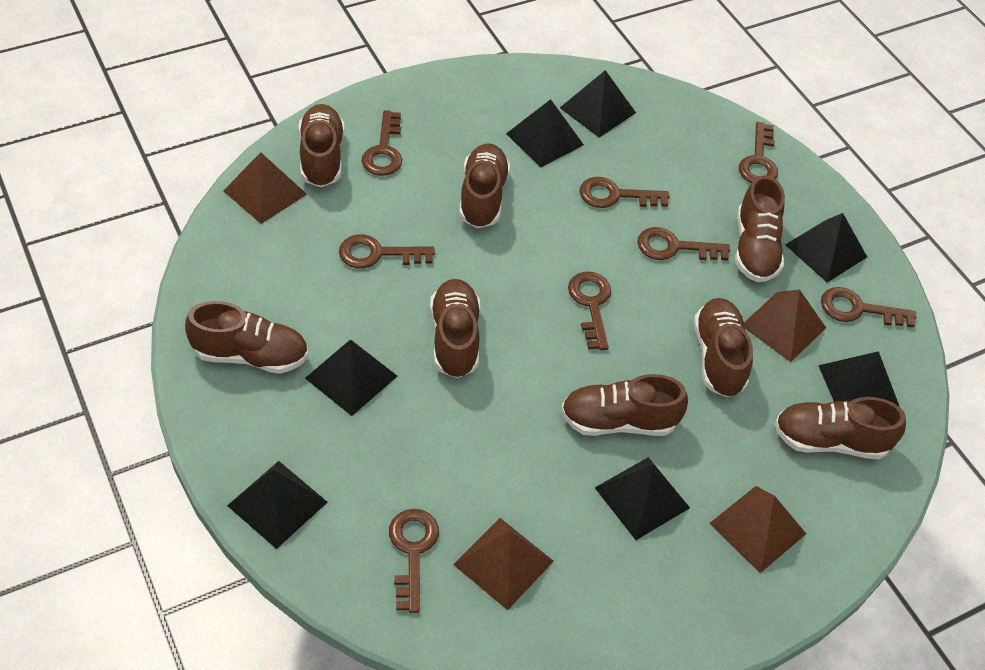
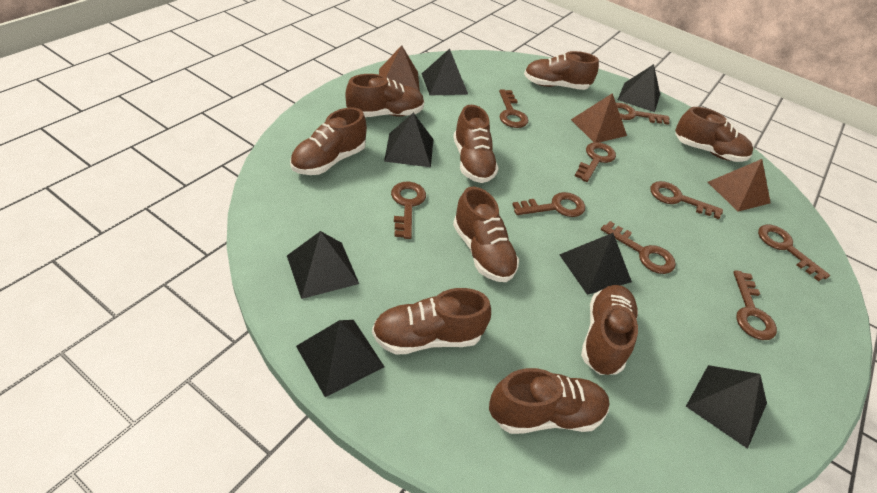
brown key: [339,234,435,268] [362,110,402,176] [389,509,439,613] [568,272,611,350] [579,177,670,208] [637,227,730,261] [739,122,778,183] [821,287,916,328] = 8 -> [391,182,426,239] [499,89,528,128] [512,192,585,217] [575,142,616,182] [601,221,676,274] [616,103,670,125] [650,181,723,219] [733,270,777,340] [758,224,830,281] = 9
brown pyramid: [224,152,307,224] [453,518,554,610] [709,486,806,573] [744,289,826,362] = 4 -> [379,45,420,92] [571,93,627,142] [708,159,771,212] = 3
brown shoe: [185,301,308,374] [299,104,344,187] [430,279,480,378] [459,143,510,228] [561,374,688,436] [694,298,753,397] [735,175,785,282] [774,397,906,459] = 8 -> [290,107,367,175] [345,74,424,117] [372,288,491,355] [453,105,499,183] [453,187,519,282] [489,368,610,434] [524,51,599,90] [581,285,638,375] [675,107,753,162] = 9

